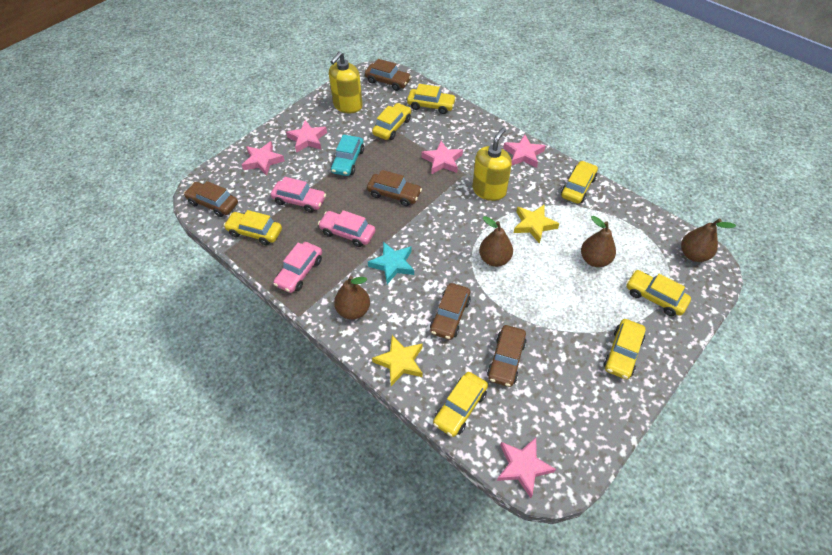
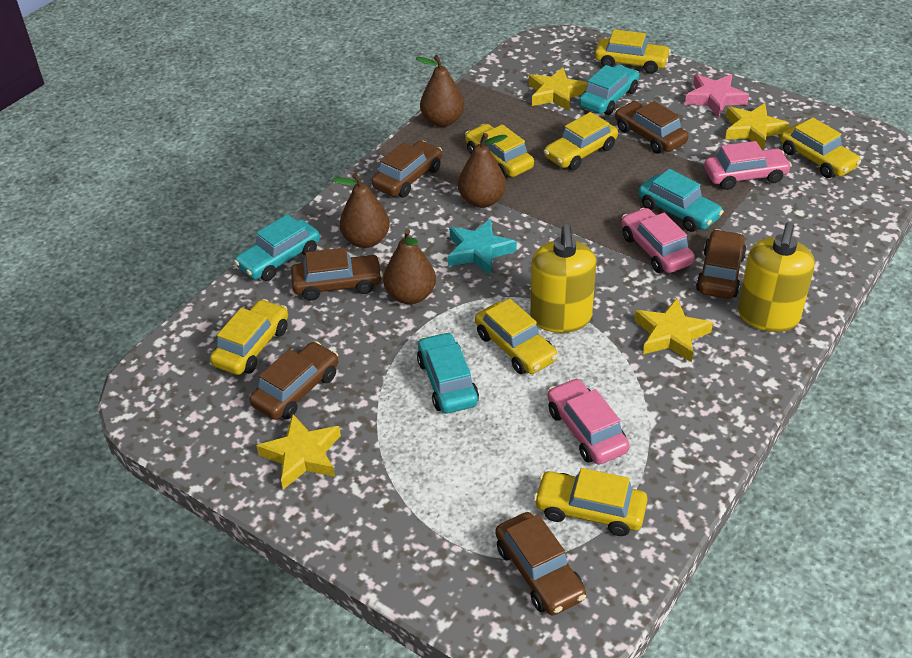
brown car: [184,181,238,217] [365,59,411,91] [367,170,422,207] [430,283,471,340] [487,325,527,387] = 5 -> [249,341,338,420] [291,248,383,301] [372,141,442,197] [495,512,586,615] [615,101,689,154] [696,229,747,299] = 6
pink star: [242,141,285,176] [286,120,327,153] [422,141,463,175] [497,437,556,498] [503,135,546,168] = 5 -> [685,74,749,118] = 1
turquoise car: [331,135,364,176] = 1 -> [234,214,320,281] [417,332,479,413] [579,65,639,115] [638,169,724,232] = 4
yellow star: [372,335,423,386] [514,204,559,244] = 2 -> [256,414,341,489] [529,67,588,111] [634,298,713,362] [725,103,789,150] = 4

